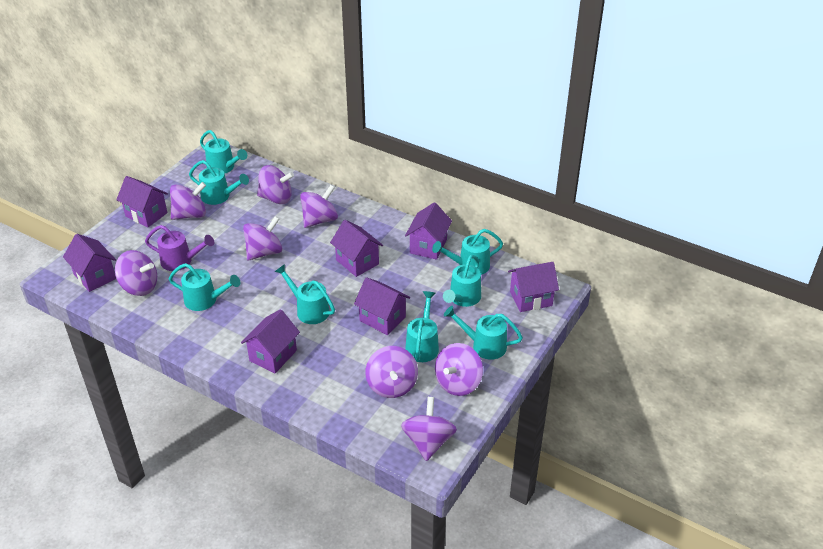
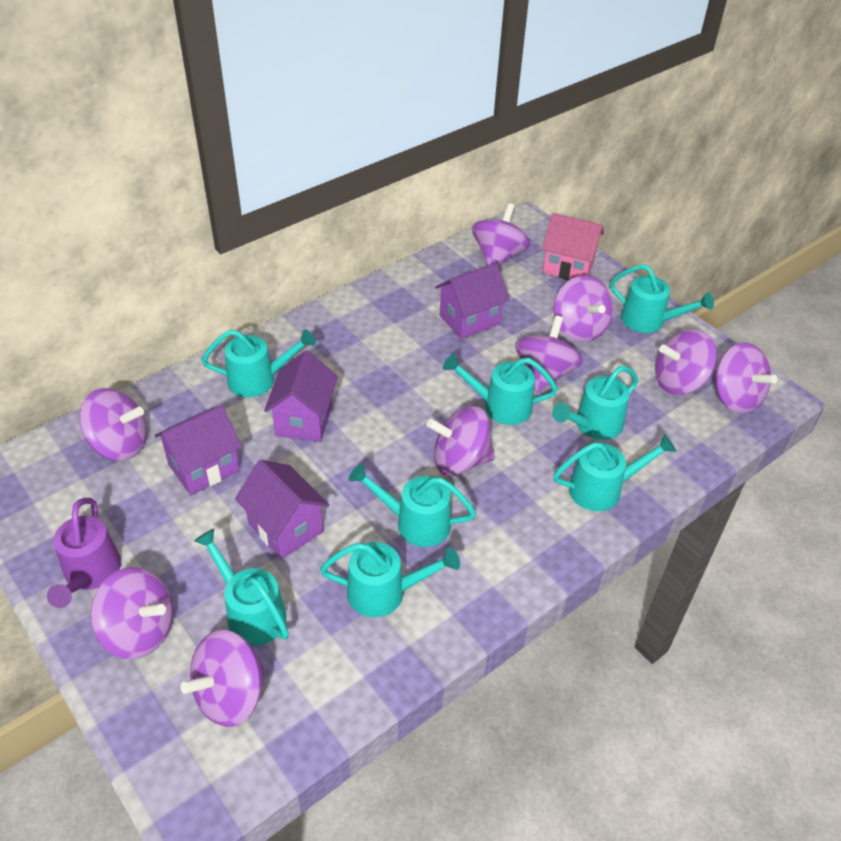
pink house: none = 0 -> [542,213,604,280] = 1
purple house: [63,234,116,292] [116,176,168,228] [241,309,300,373] [330,220,383,277] [354,277,410,335] [405,202,452,260] [508,262,559,312] = 7 -> [154,405,242,495] [235,460,329,559] [264,350,338,442] [435,263,510,339] = 4
purple spinning top: [115,250,157,296] [170,182,206,220] [243,216,283,260] [257,165,294,204] [300,185,338,228] [365,346,418,398] [401,397,457,461] [435,343,483,396] = 8 -> [79,388,147,461] [91,567,173,659] [180,630,266,727] [426,406,495,476] [472,203,530,266] [515,316,583,393] [554,275,614,342] [655,329,717,395] [712,343,778,414] = 9

